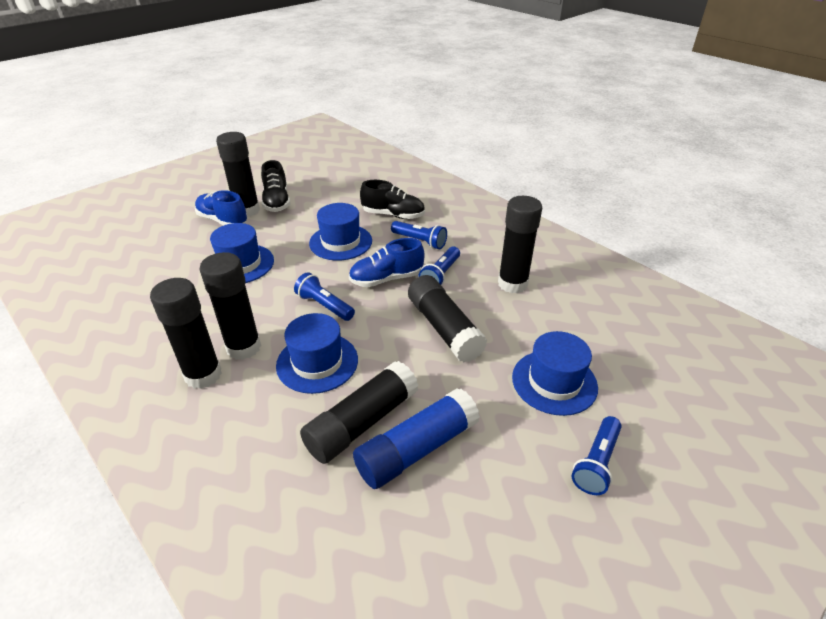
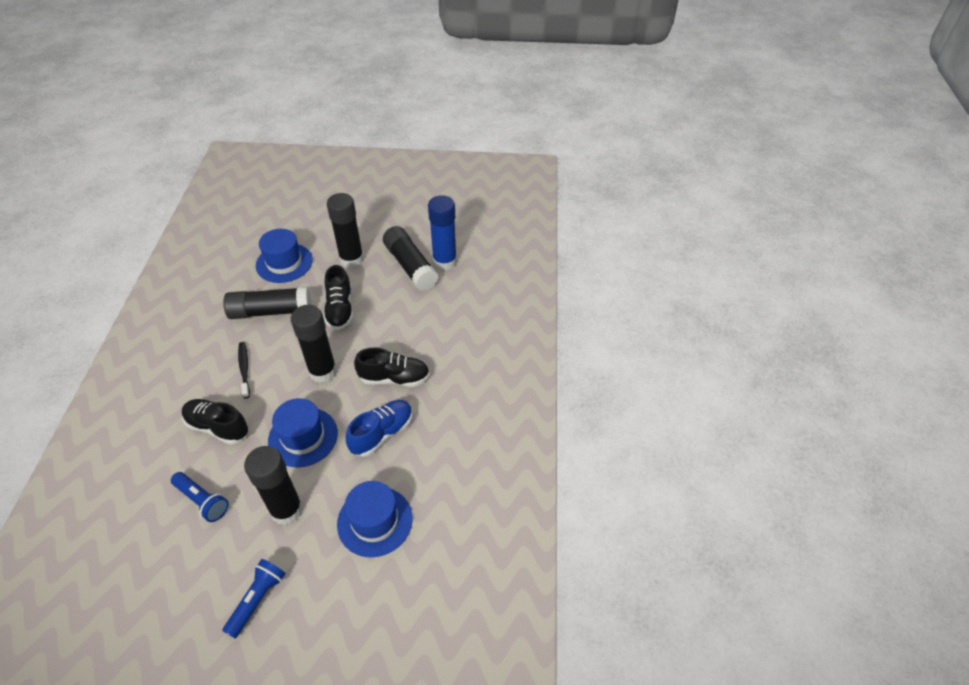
black glue stick: [150,278,222,389] [199,252,261,360] [216,132,260,217] [300,361,419,464] [408,275,487,362] [498,196,542,293] = 6 -> [223,287,311,319] [244,446,303,525] [291,305,337,383] [327,193,364,268] [383,226,439,291] = 5
black shoe: [261,160,290,212] [360,180,425,219] = 2 -> [182,399,249,444] [324,265,354,330] [354,347,430,387] = 3
black toothbrush: none = 0 -> [238,342,250,398] = 1
blue flashlight: [294,272,355,321] [391,221,447,249] [418,246,460,286] [572,416,622,495] = 4 -> [171,472,229,522] [222,559,286,638] = 2
blue hat: [210,223,274,283] [276,313,358,394] [309,203,372,260] [512,331,598,416] = 4 -> [256,229,313,283] [268,398,338,467] [337,481,412,557] = 3
blue shoe: [195,190,248,226] [349,238,425,287] = 2 -> [346,400,413,457] = 1

